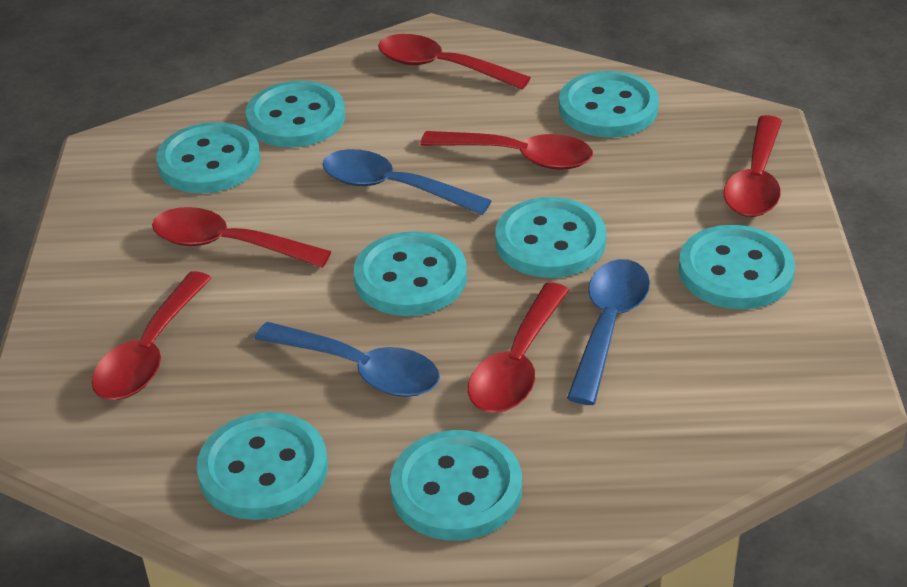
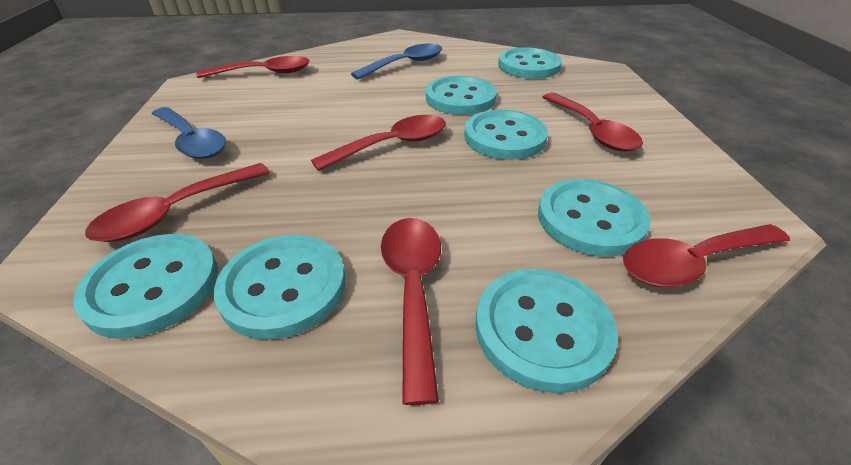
blue spoon: [254,322,440,397] [322,149,492,215] [567,259,650,405] = 3 -> [152,107,226,159] [351,43,442,80] = 2
turquoise button: [156,122,260,193] [197,412,328,520] [245,81,345,147] [354,232,467,316] [390,430,522,541] [495,197,606,278] [559,71,659,137] [679,225,795,309] = 8 -> [73,234,218,339] [214,234,345,340] [426,76,497,115] [464,110,548,160] [475,269,618,393] [498,47,562,79] [538,179,651,257] = 7

